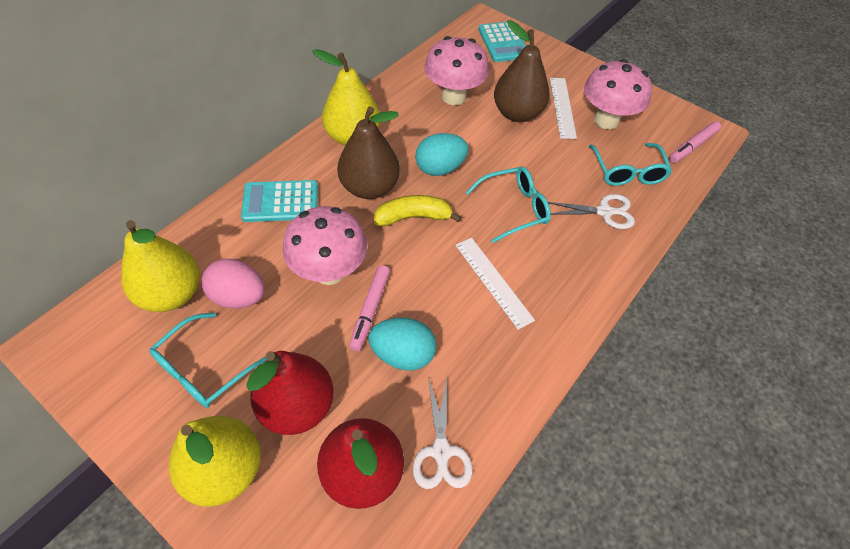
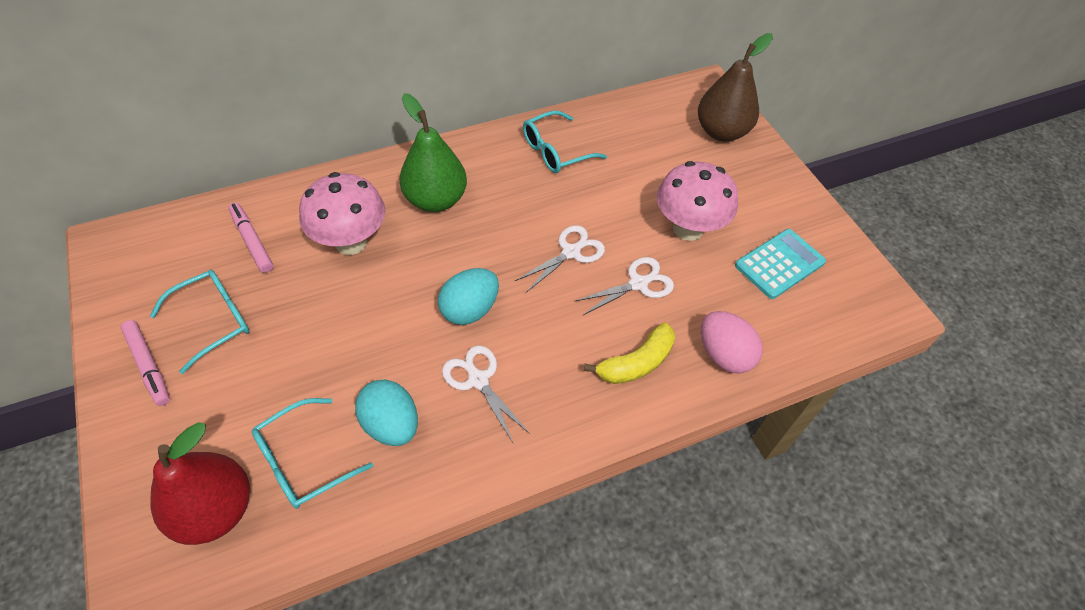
brown pear: [337,106,400,199] [494,20,550,122] = 2 -> [698,33,773,142] = 1
green pear: none = 0 -> [399,93,467,212] = 1
pink mushroom: [283,206,367,285] [424,36,489,105] [584,59,652,129] = 3 -> [299,172,385,255] [657,161,738,241] = 2
red pear: [246,351,334,435] [317,418,404,509] = 2 -> [150,422,250,545] = 1
turquoise calculator: [241,180,318,222] [478,22,526,62] = 2 -> [735,229,826,299] = 1
white ruler: [455,238,535,330] [550,78,577,139] = 2 -> none = 0
white scissors: [413,377,473,489] [548,194,635,229] = 2 -> [442,345,530,443] [515,225,605,293] [574,257,674,315] = 3
yellow pear: [121,220,200,312] [169,416,261,507] [313,49,380,146] = 3 -> none = 0

